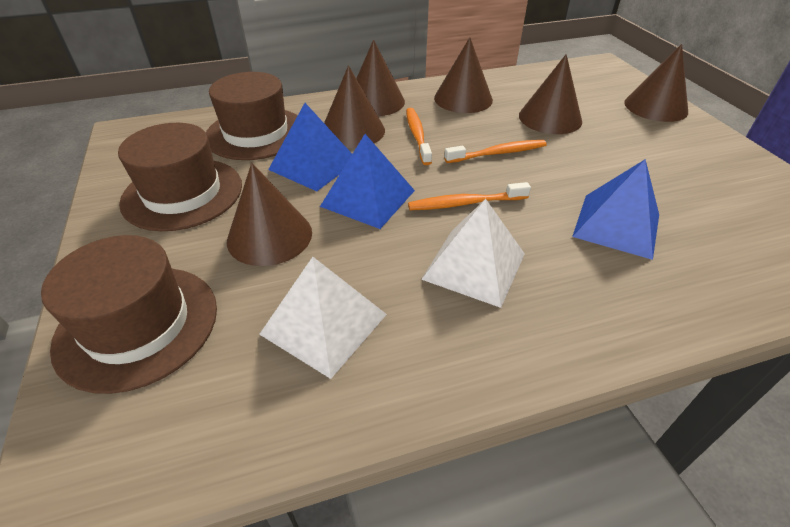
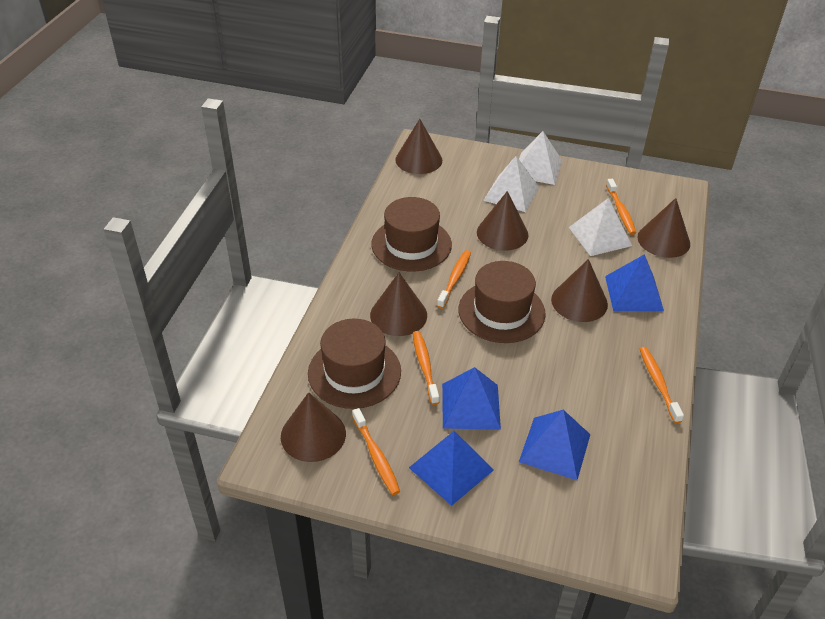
blue pyramid: [268,103,352,191] [320,134,415,229] [572,159,659,260] = 3 -> [409,431,493,506] [442,367,501,430] [519,410,590,480] [605,254,664,311] = 4
orange toothbrush: [406,108,432,165] [408,182,531,210] [444,140,547,163] = 3 -> [352,408,400,495] [413,331,439,405] [437,250,471,309] [606,179,636,235] [640,347,684,423] = 5
white pyramid: [259,257,387,379] [421,199,525,308] = 2 -> [483,156,539,212] [519,131,562,185] [569,198,632,256] = 3

